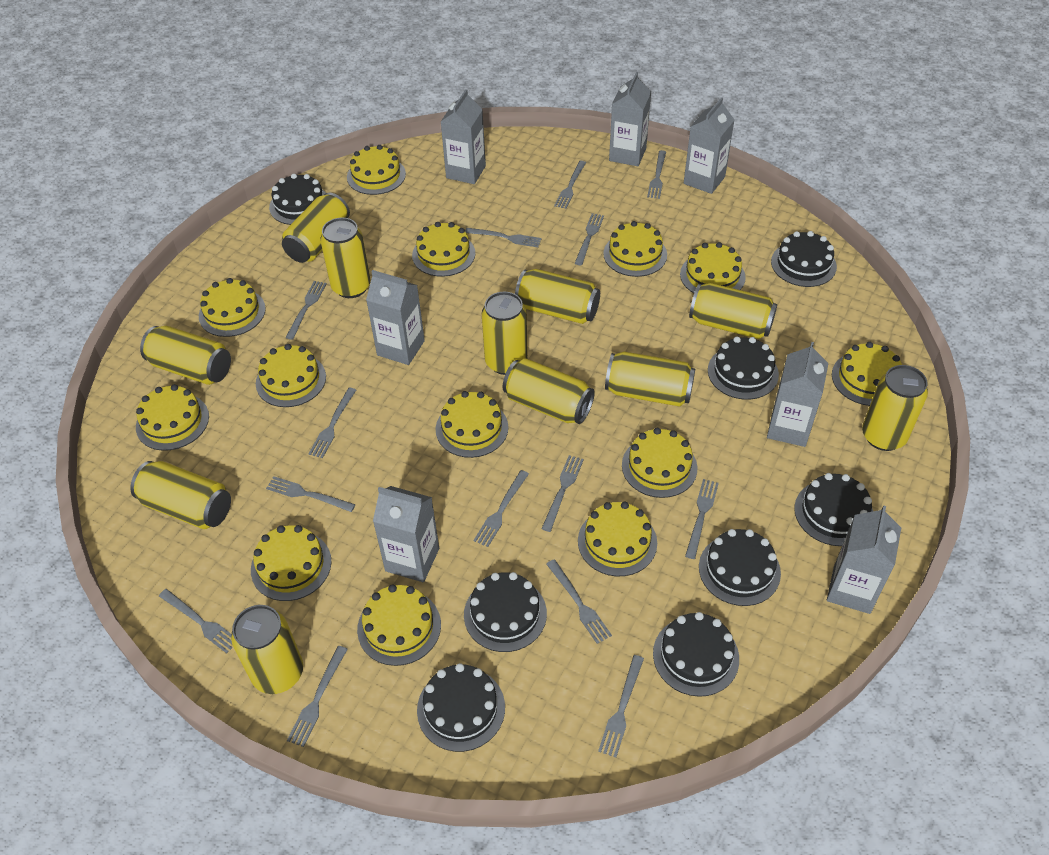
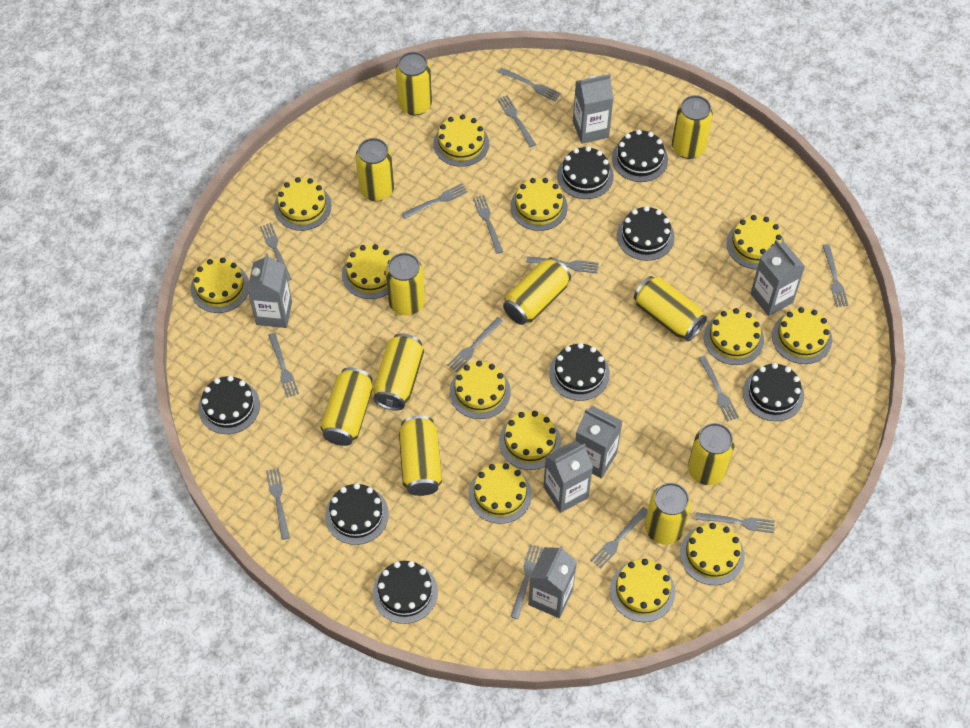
grey carton: [366,270,425,365] [373,486,439,582] [441,89,486,184] [609,72,651,166] [684,97,735,194] [767,342,829,447] [827,505,901,614] = 7 -> [247,253,292,328] [528,546,577,618] [543,441,593,513] [573,74,614,144] [575,406,623,478] [750,239,805,316] = 6

